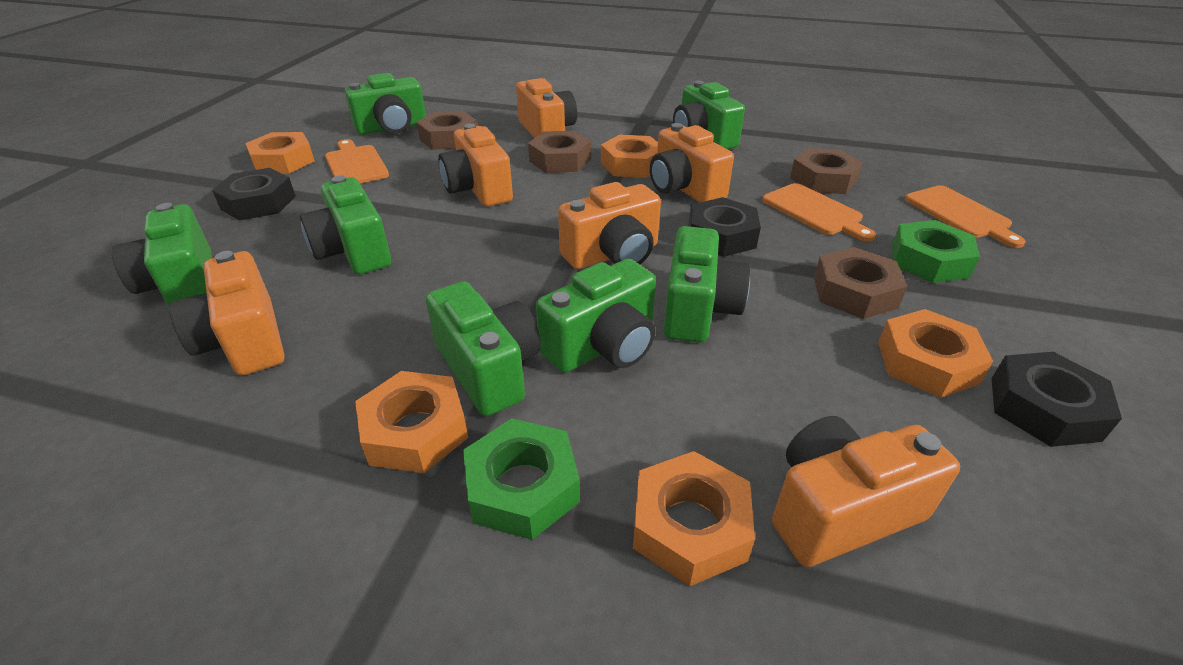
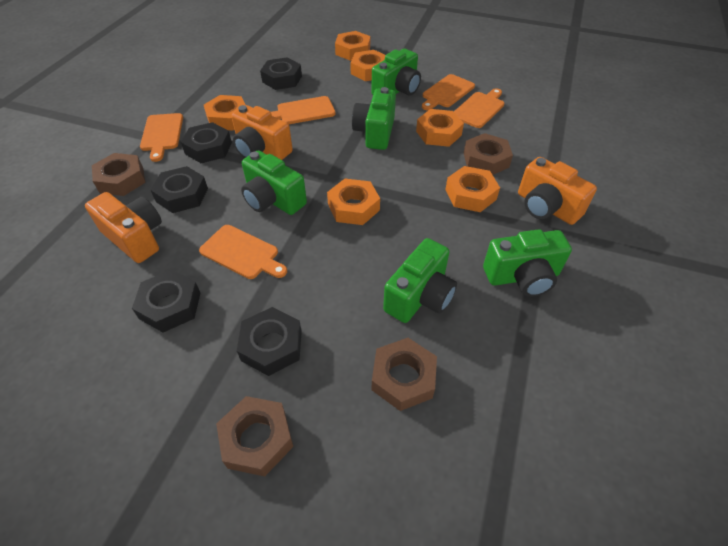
black nut: [212,168,296,220] [688,197,761,257] [991,352,1122,447] = 3 -> [132,270,200,332] [151,166,208,213] [181,122,232,163] [237,307,302,376] [260,57,302,90] = 5
green camera: [112,203,212,307] [300,175,391,274] [345,73,426,135] [426,281,541,416] [536,259,656,373] [663,226,750,343] [673,81,745,149] = 7 -> [241,150,307,215] [352,87,396,150] [371,49,421,96] [383,238,457,323] [483,229,572,297] = 5
green nut: [463,418,580,540] [892,220,980,283] = 2 -> none = 0
orange camera: [169,251,284,376] [438,123,513,207] [516,78,577,138] [558,182,661,269] [650,123,734,203] [772,416,960,567] = 6 -> [85,192,162,263] [231,105,293,160] [518,157,597,225] = 3
orange cutting board: [325,139,389,183] [762,183,876,242] [905,185,1025,248] = 3 -> [140,113,183,162] [199,225,287,279] [271,96,336,124] [422,74,475,110] [454,88,504,128] = 5
orange nut: [245,132,315,174] [355,371,468,473] [601,134,658,178] [633,451,755,586] [878,309,993,398] = 5 -> [204,95,245,131] [327,179,380,225] [335,31,370,61] [350,50,386,81] [416,109,464,147] [445,166,500,212] = 6

